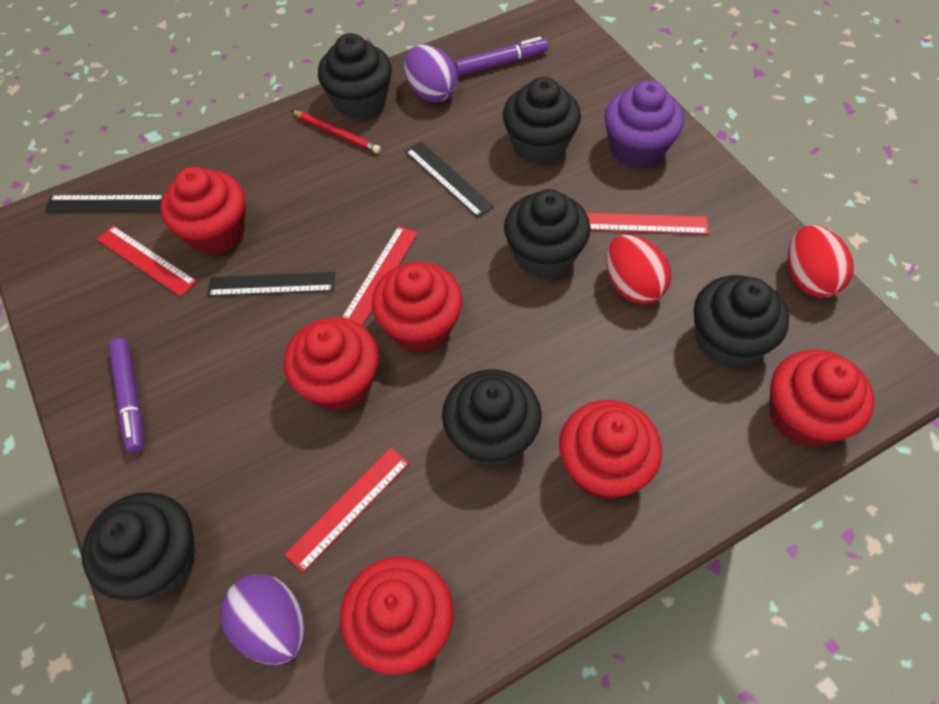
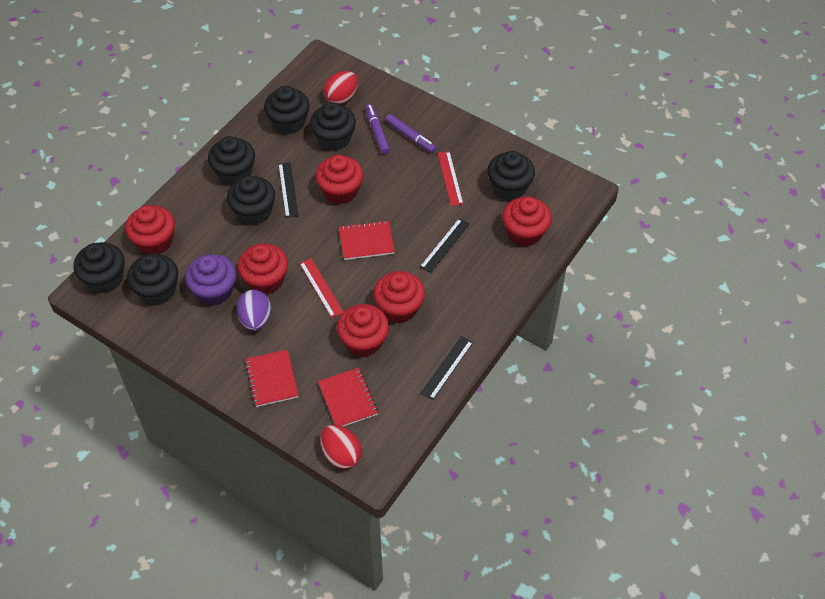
black cupcake: [82,492,195,600] [318,33,392,119] [442,369,542,467] [503,77,581,165] [504,189,591,279] [694,275,789,368] = 6 -> [74,242,125,293] [127,254,178,305] [208,136,255,185] [227,176,275,225] [264,86,310,134] [310,102,356,151] [487,151,535,200] = 7
purple egg: [220,574,305,664] [404,45,458,102] = 2 -> [237,290,271,331] = 1
red notebook: none = 0 -> [245,350,299,407] [318,368,378,426] [339,220,395,260] = 3
red pencil: [291,110,381,153] = 1 -> none = 0
red ruler: [97,226,197,297] [284,447,409,573] [342,226,418,326] [586,212,709,234] = 4 -> [299,258,343,318] [438,151,463,206] = 2

